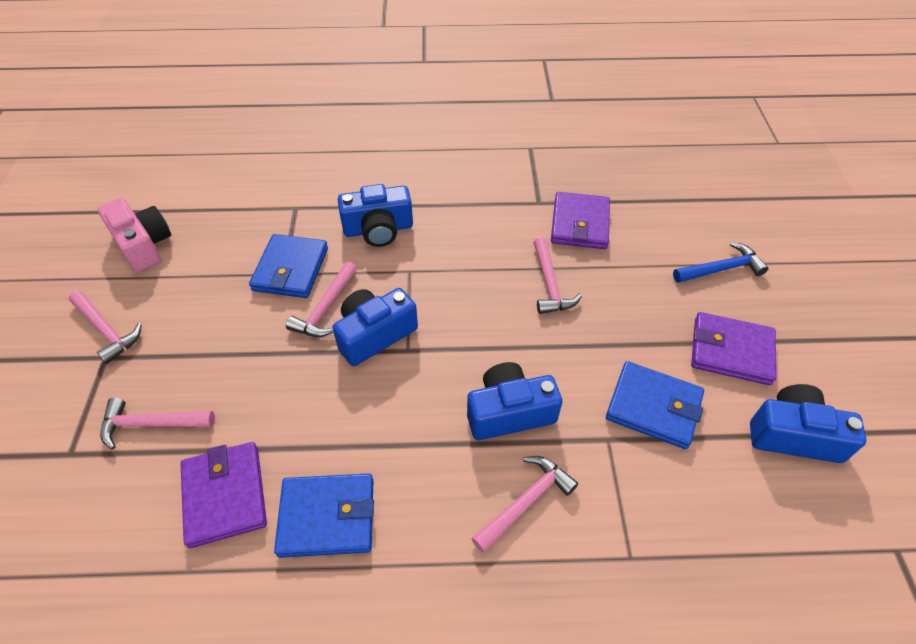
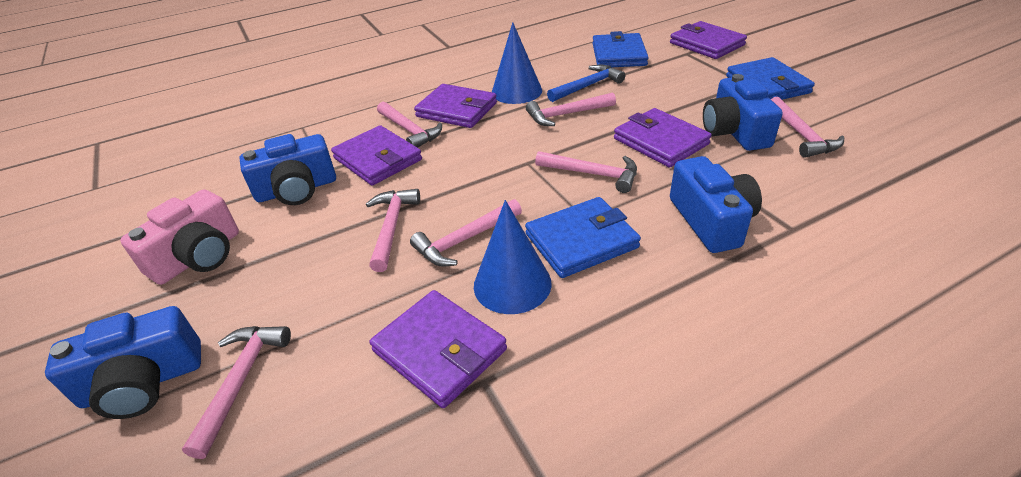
blue cone: none = 0 -> [474,200,552,314] [492,22,542,104] = 2
pink hammer: [69,291,142,364] [100,398,215,450] [286,262,357,337] [471,456,578,553] [533,237,582,314] = 5 -> [182,326,291,459] [366,189,420,272] [377,102,442,148] [410,199,522,267] [526,93,616,126] [535,151,637,193] [771,97,844,158] = 7
purple wallet: [180,442,267,548] [551,192,610,249] [691,312,776,385] = 3 -> [331,125,422,186] [370,290,507,408] [414,84,497,128] [614,108,712,168] [670,21,747,59] = 5

